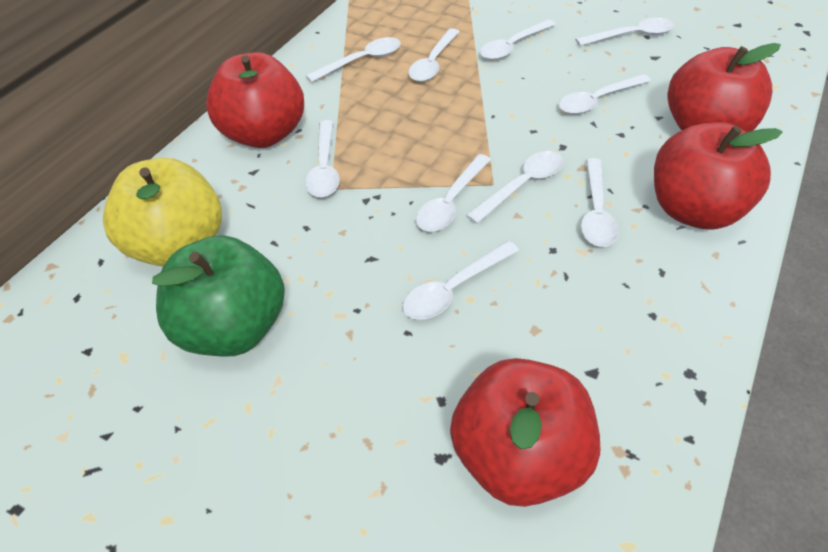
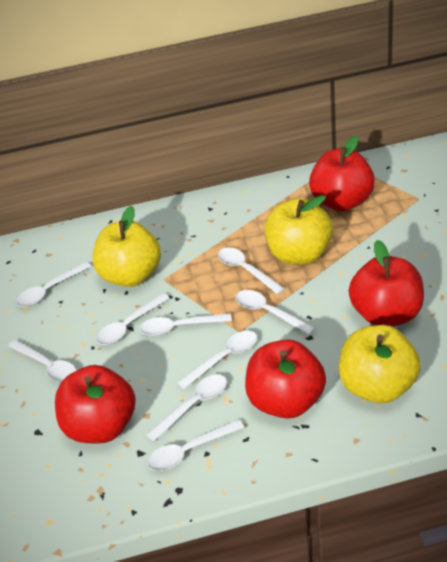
green apple: [152,235,285,357] = 1 -> none = 0
white spoon: [305,120,340,197] [306,37,401,82] [403,241,519,320] [408,28,460,82] [416,154,491,232] [466,151,564,224] [480,19,556,60] [559,74,651,114] [575,18,675,46] [581,158,619,247] = 10 -> [8,340,77,382] [16,262,92,307] [96,293,169,345] [140,313,232,336] [146,374,227,441] [147,419,244,471] [177,331,257,389] [218,247,285,294] [236,290,315,335] = 9
yellow apple: [103,158,222,266] = 1 -> [93,206,161,287] [265,195,333,265] [339,325,421,403] = 3

